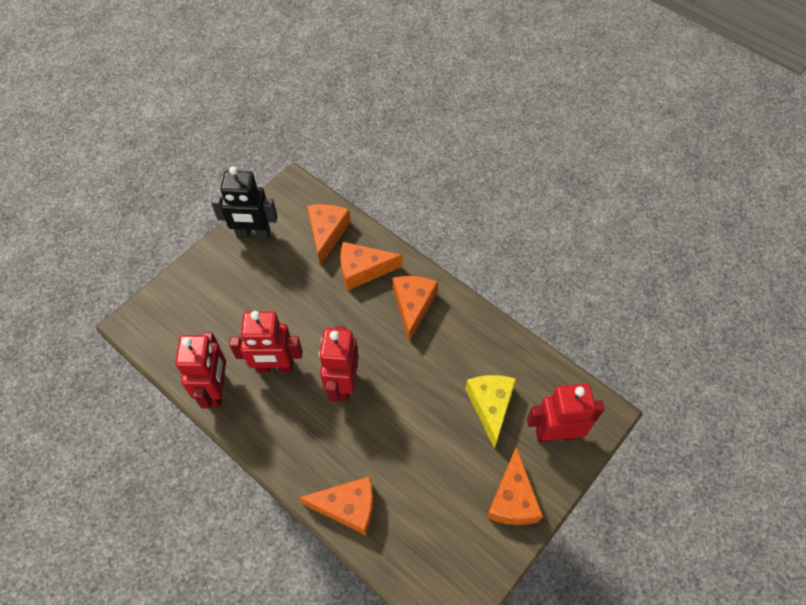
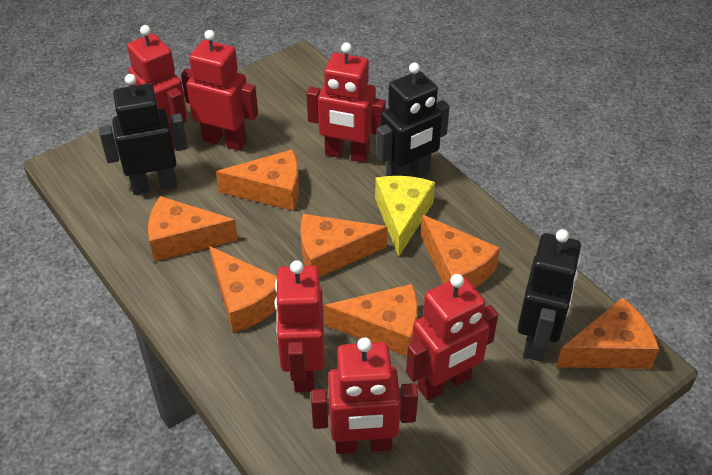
black robot: [211,166,278,240] = 1 -> [99,74,188,195] [376,63,450,177] [518,229,581,362] = 3
orange cheese: [299,476,373,535] [307,204,351,266] [340,242,402,290] [393,276,438,342] [486,447,543,525] = 5 -> [148,196,238,262] [209,246,277,333] [216,149,299,211] [301,214,387,277] [324,284,418,356] [420,215,500,288] [556,297,659,369] = 7
red robot: [175,333,226,408] [229,311,302,373] [319,326,359,402] [527,384,605,443] = 4 -> [127,25,187,148] [181,30,258,151] [274,260,325,392] [307,42,386,163] [311,337,418,454] [406,274,498,401] = 6

